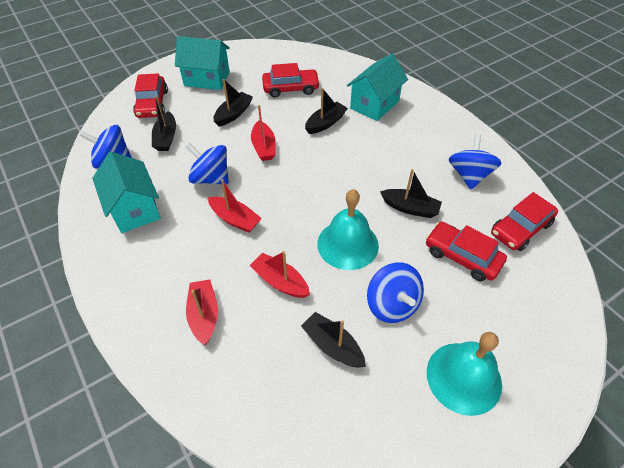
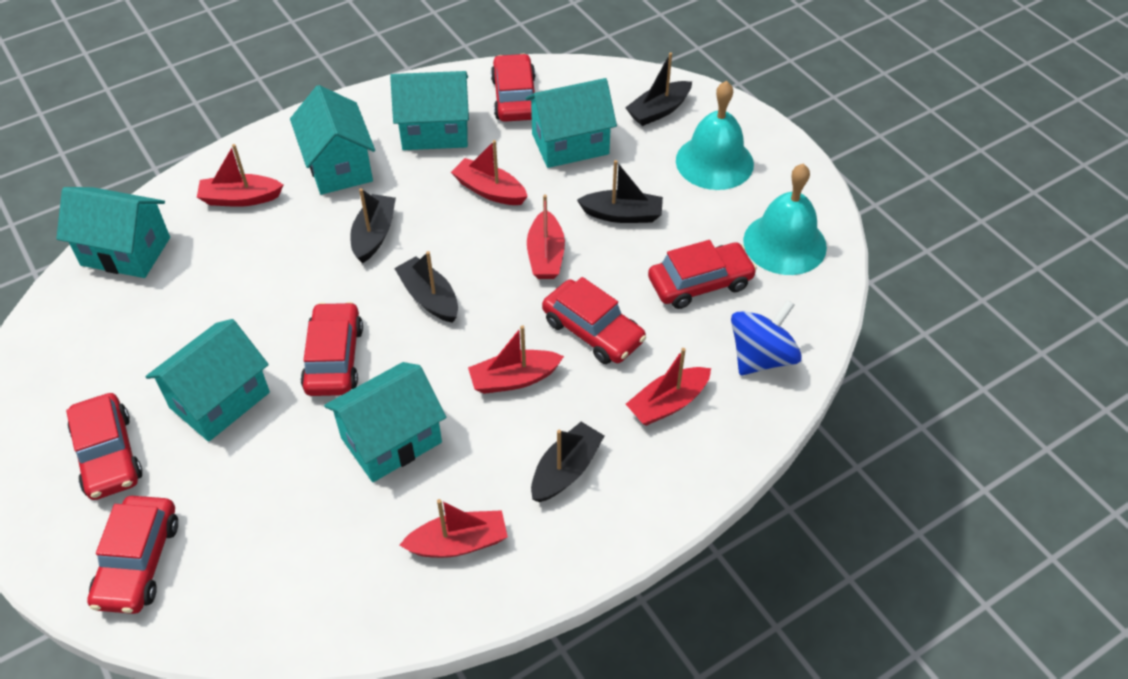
blue spinning top: [79,125,132,169] [186,143,229,185] [367,262,424,323] [449,135,502,189] = 4 -> [731,300,802,375] = 1
red boat: [186,279,218,345] [208,179,262,233] [250,251,310,298] [251,105,276,161] = 4 -> [197,144,283,207] [400,499,508,558] [451,140,528,205] [468,325,564,394] [527,194,565,279] [626,348,711,426] = 6
red car: [133,73,168,118] [262,63,320,98] [426,222,507,281] [491,192,558,251] = 4 -> [66,393,143,500] [87,496,178,614] [301,302,363,396] [491,53,535,122] [542,277,646,364] [648,240,757,309] = 6
turquoise house: [92,152,161,233] [175,36,230,90] [347,53,408,121] = 3 -> [56,187,170,278] [146,319,270,442] [290,85,375,195] [324,362,446,482] [390,71,469,150] [525,78,617,168] = 6

